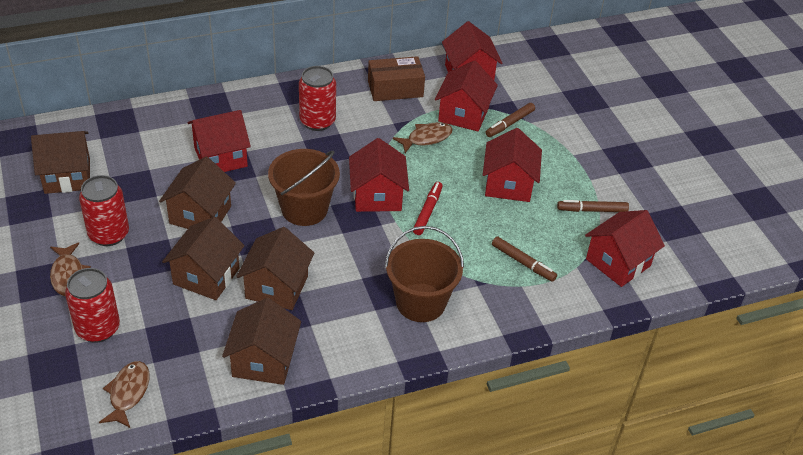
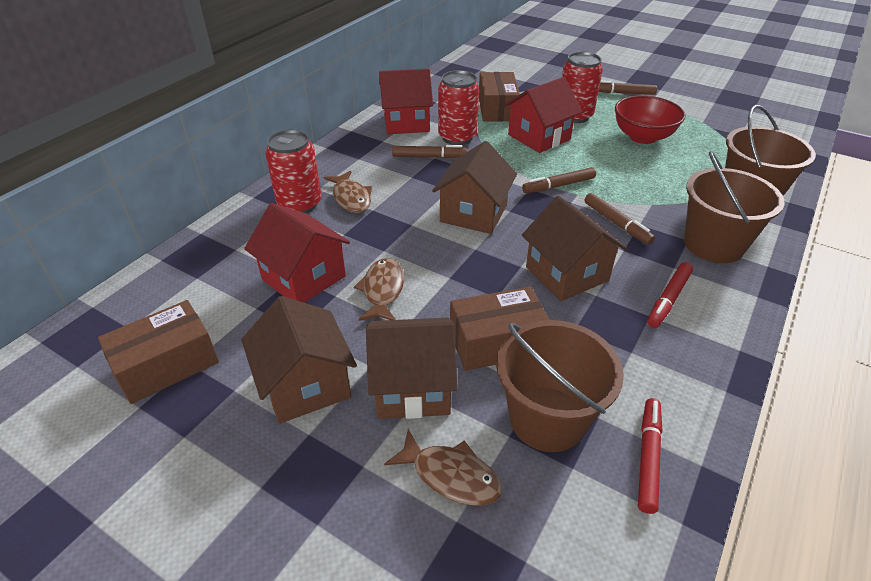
brown box: [368,56,425,101] = 1 -> [98,300,219,404] [450,286,549,371] [479,72,520,122] = 3
brown bucket: [268,149,340,226] [385,226,464,322] = 2 -> [496,320,624,452] [684,151,785,263] [725,105,816,196] = 3
brown house: [31,131,90,194] [159,157,236,229] [162,217,245,300] [222,298,301,385] [236,227,314,310] = 5 -> [241,296,357,424] [366,318,458,419] [432,141,517,234] [522,196,627,301] = 4
brown marker: [486,103,535,137] [492,236,557,282] [557,200,629,212] = 3 -> [392,145,467,158] [522,167,596,193] [584,193,655,245] [599,81,657,95] = 4
red bowl: none = 0 -> [615,95,685,144] = 1
red house: [187,110,251,172] [349,138,409,212] [435,60,498,131] [442,21,502,80] [483,128,542,202] [585,210,665,287] = 6 -> [244,203,350,303] [379,68,433,134] [505,77,582,153] = 3
red marker: [413,182,443,235] = 1 -> [638,398,662,514] [647,262,693,328] = 2

